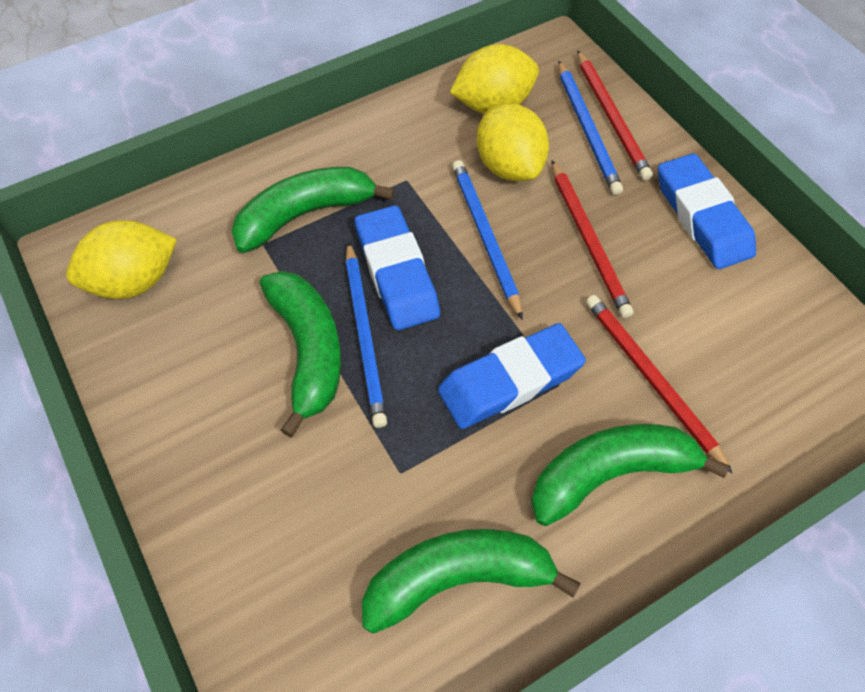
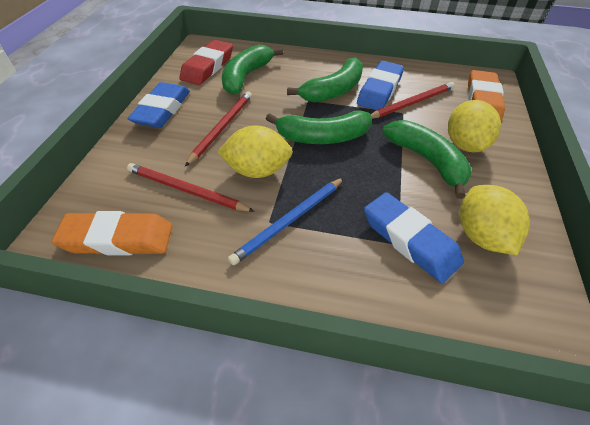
blue pencil: [345,241,387,428] [452,160,523,320] [558,61,623,195] = 3 -> [228,178,344,265] = 1
orange eraser: none = 0 -> [52,211,172,255] [468,70,505,122] = 2
red eraser: none = 0 -> [180,40,233,85] = 1

